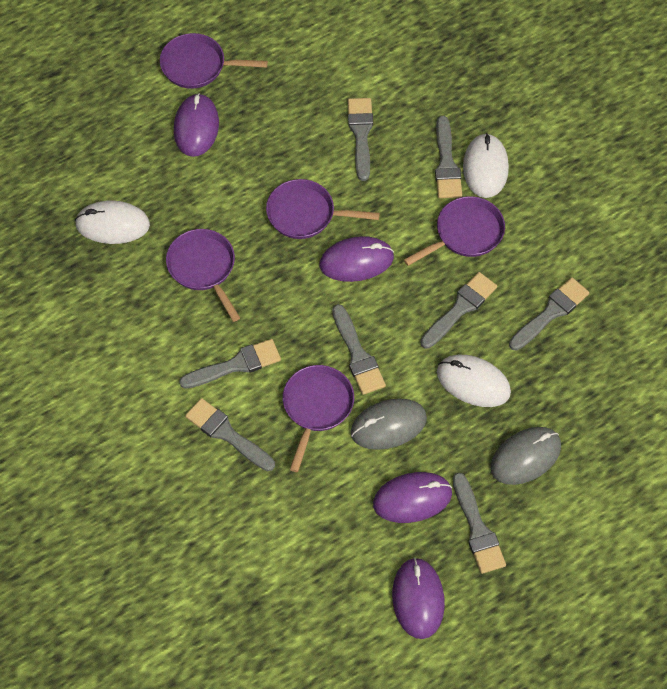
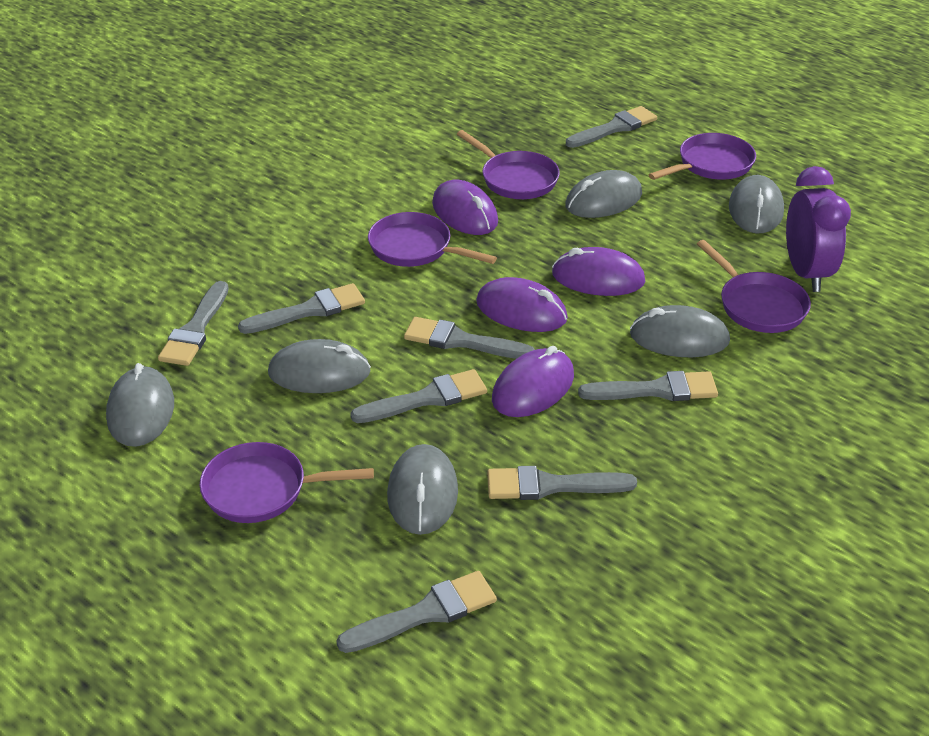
grey mouse: [351,398,427,450] [491,427,561,485] = 2 -> [106,363,174,447] [268,339,371,393] [387,444,458,535] [565,170,642,218] [630,305,730,357] [729,175,784,233] = 6
purple clock: none = 0 -> [786,166,851,292] = 1
white mouse: [75,200,150,244] [437,355,511,407] [463,133,509,198] = 3 -> none = 0

